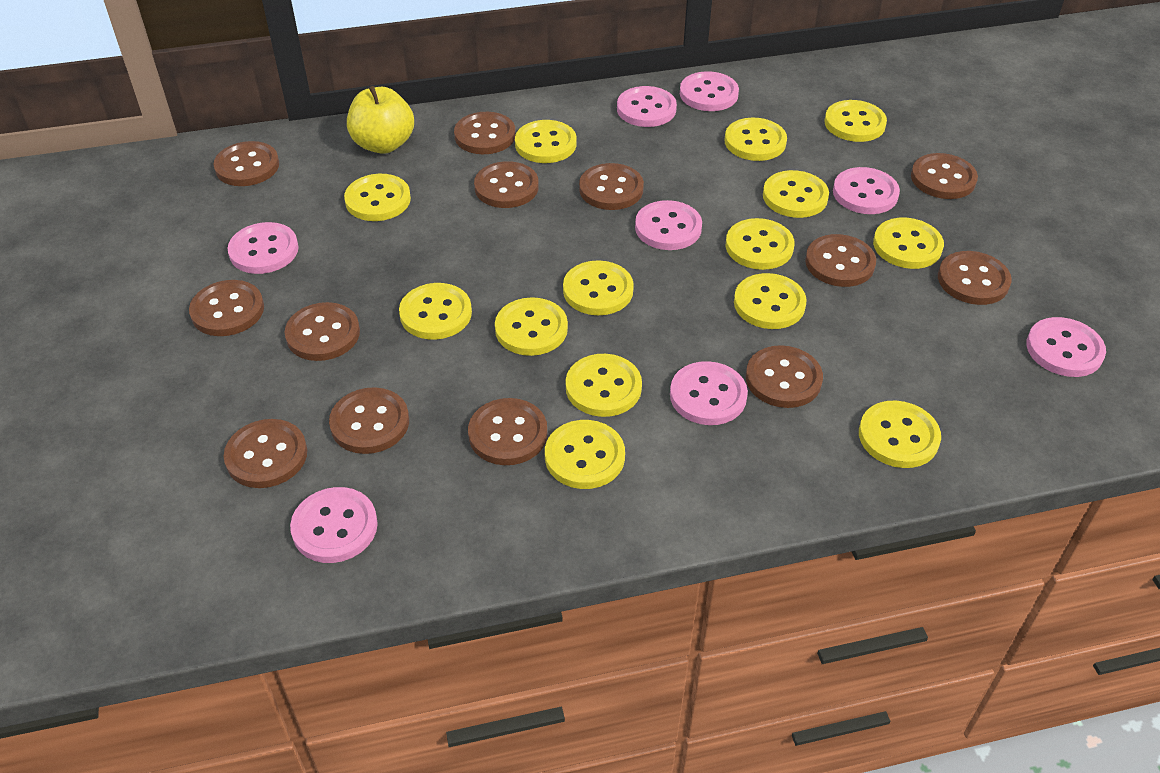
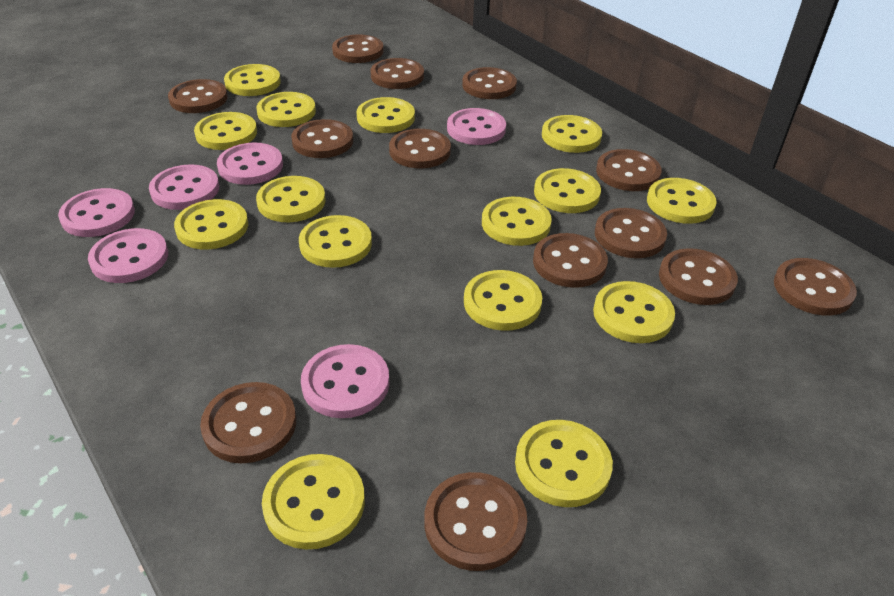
pink button: [228,222,299,274] [290,487,378,563] [617,86,677,127] [635,200,702,250] [670,361,748,425] [680,71,739,111] [833,167,900,214] [1026,317,1106,377] = 8 -> [58,188,135,237] [88,228,168,283] [149,164,219,210] [217,143,283,185] [301,344,389,418] [447,108,506,145] = 6
yellow apple: [347,86,414,154] = 1 -> none = 0
yellow button: [344,174,411,221] [399,283,472,340] [495,297,568,356] [515,120,576,163] [545,420,625,489] [563,260,634,315] [566,354,642,417] [725,118,787,161] [725,218,794,270] [734,273,807,329] [763,170,829,218] [824,100,887,142] [859,401,941,468] [873,218,944,269] = 14 -> [174,199,248,249] [194,112,257,150] [224,64,281,96] [256,92,316,127] [256,176,326,222] [262,454,365,549] [299,215,372,268] [357,97,415,133] [464,270,542,331] [482,197,552,246] [515,420,613,507] [534,168,601,213] [542,115,602,153] [593,281,675,343] [647,178,717,224] = 15

